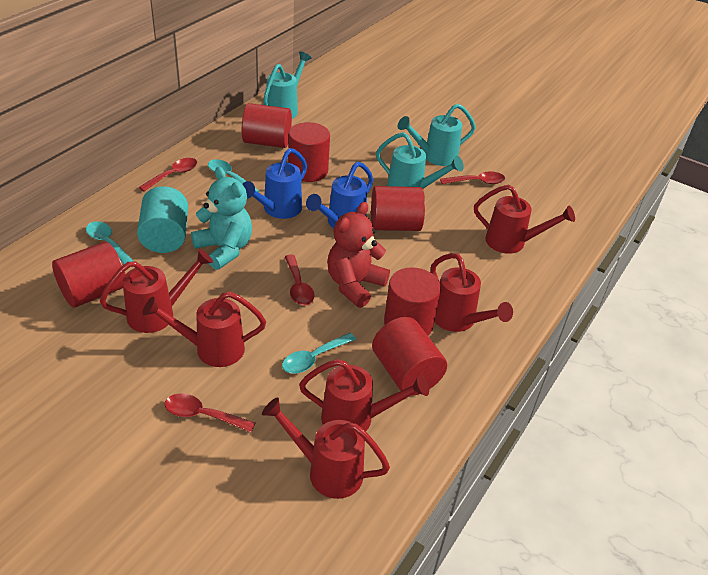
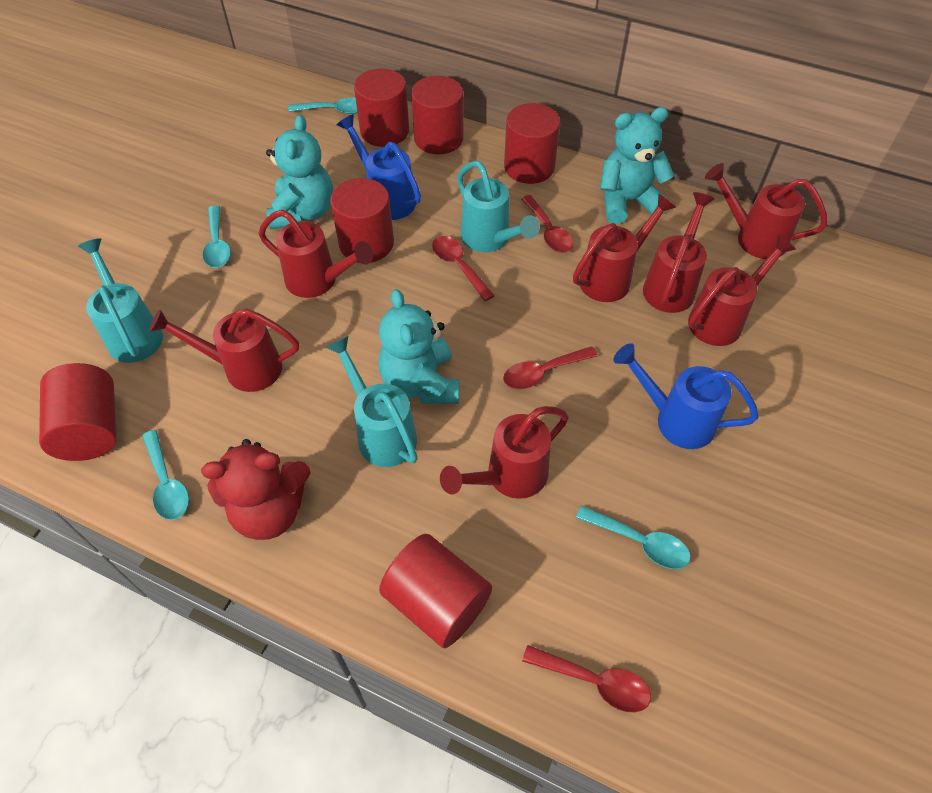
red watering can: [100,249,213,333] [142,292,266,367] [262,397,390,499] [299,359,429,431] [431,253,513,332] [474,185,575,254] = 6 -> [149,309,299,392] [259,210,373,298] [440,406,569,499] [573,194,676,302] [643,192,715,313] [688,235,796,346] [705,163,828,259] = 7
turquoise cylinder: [137,186,188,253] = 1 -> none = 0
turquoise spoon: [86,221,134,264] [208,159,259,192] [282,333,356,374] = 3 -> [142,430,189,520] [203,205,231,268] [288,98,357,114] [576,506,691,569] = 4
turquoise teddy bear: [191,167,252,270] = 1 -> [266,115,333,229] [379,289,459,404] [600,107,675,224] = 3

